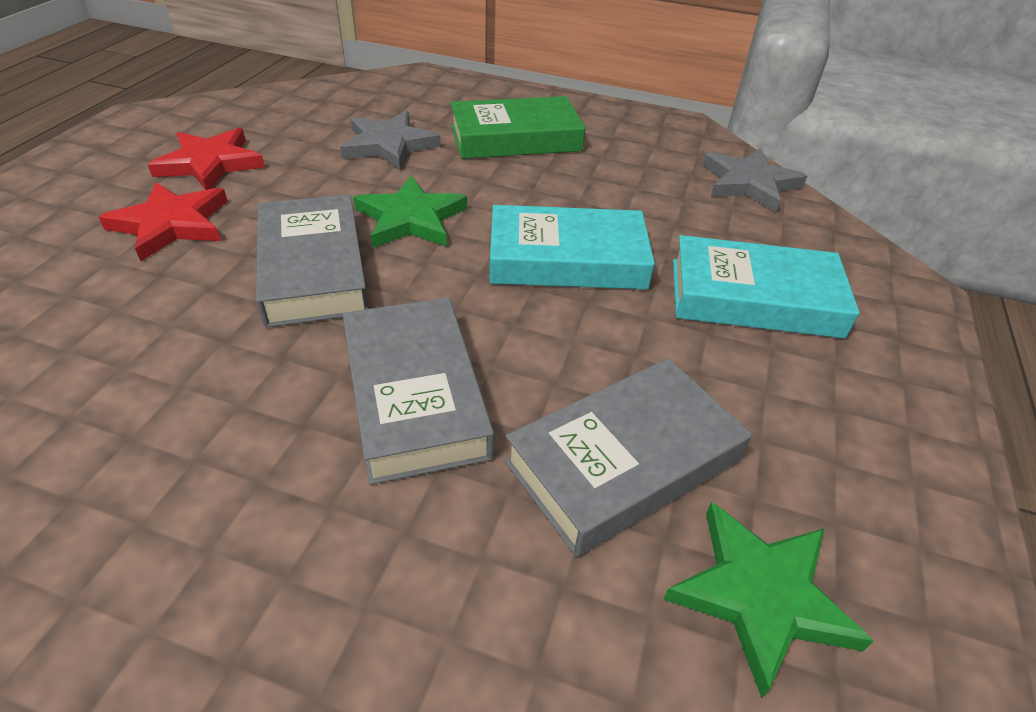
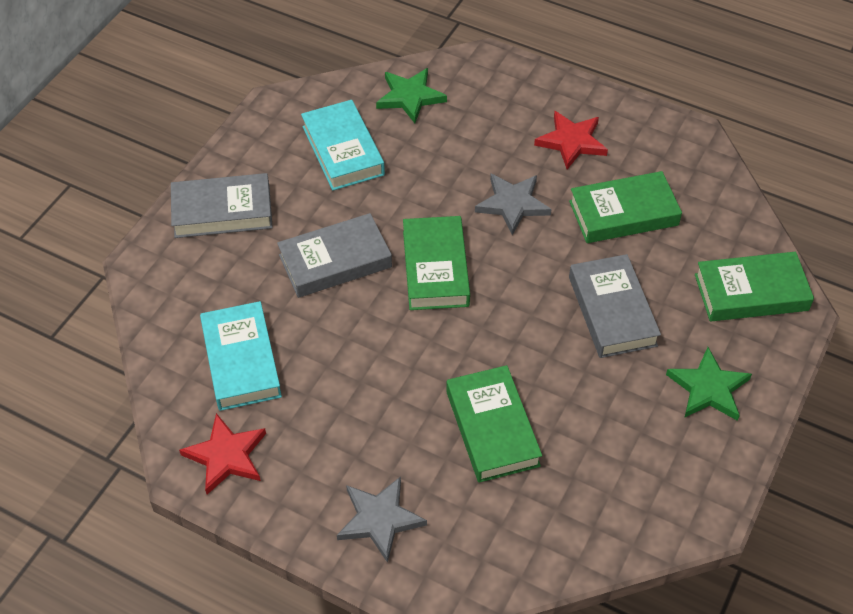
green book: [450,96,586,159] = 1 -> [403,216,470,310] [446,365,542,483] [569,171,682,243] [695,252,814,322] = 4

